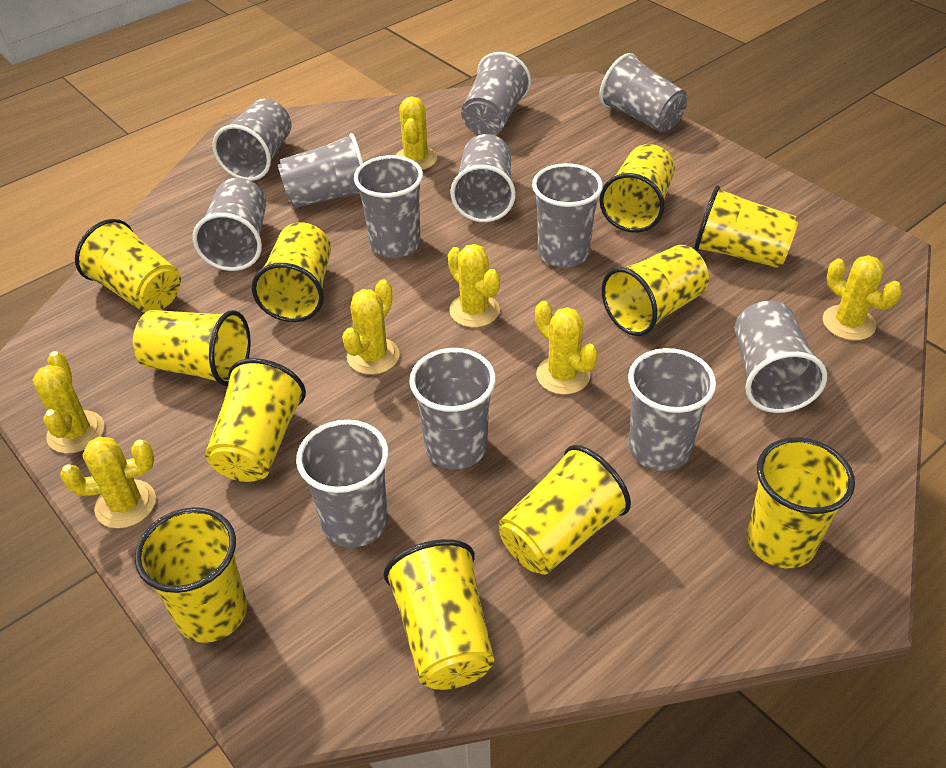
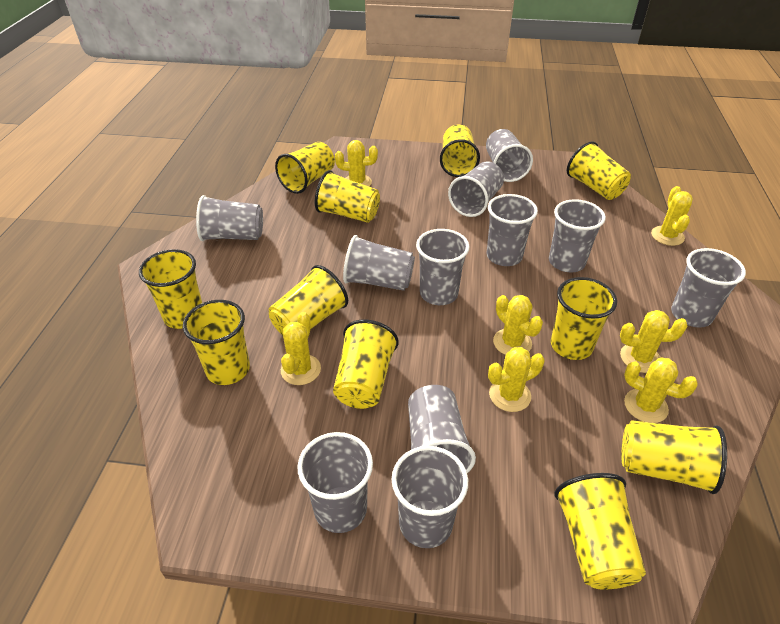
grey cup: [193,178,266,271] [213,99,292,181] [278,133,364,208] [296,420,389,548] [354,155,423,258] [409,348,496,469] [451,134,516,222] [461,52,531,135] [532,163,603,267] [599,53,687,133] [628,348,716,471] [735,301,827,413] = 12 -> [196,195,263,241] [297,432,373,533] [343,235,415,291] [391,446,468,548] [408,385,476,473] [416,229,470,305] [448,161,504,217] [486,129,533,182] [487,194,538,266] [549,199,606,272] [671,248,746,327] = 11

